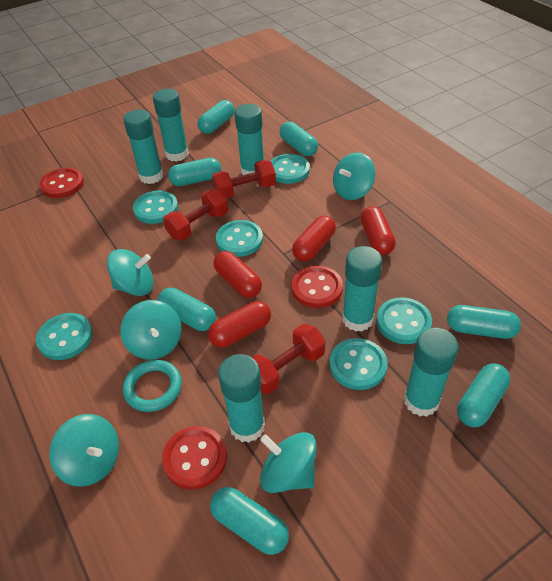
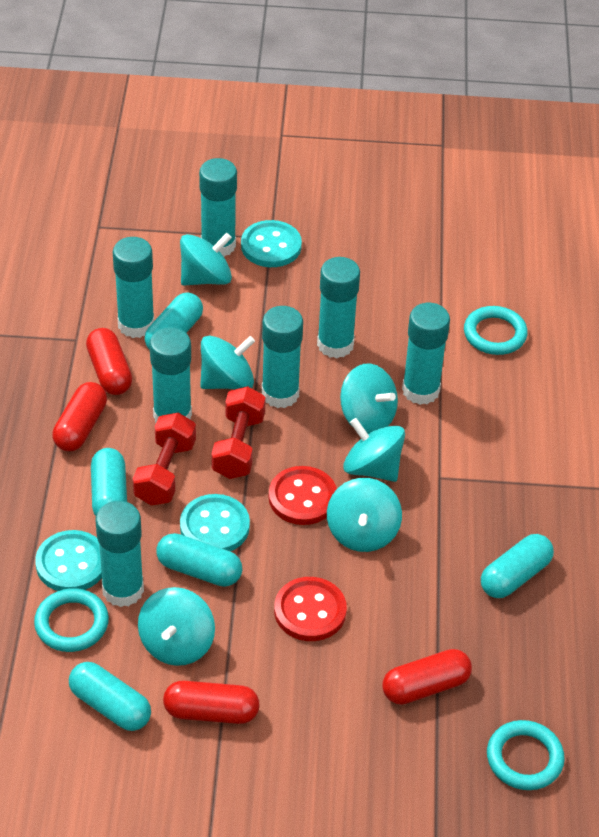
red button: [40,168,84,198] [162,426,227,490] [292,266,343,308] = 3 -> [269,466,337,525] [274,577,347,641] = 2
red dumbbell: [163,189,228,240] [212,160,276,198] [252,324,325,394] = 3 -> [133,412,196,506] [211,386,265,479] = 2
turquoise button: [36,313,93,360] [133,190,178,224] [216,220,263,257] [271,154,310,184] [329,338,388,390] [376,297,432,344] = 6 -> [35,530,102,591] [180,494,250,552] [241,220,302,267] = 3
turquoise capsule: [158,288,216,331] [168,158,221,186] [197,100,235,134] [210,487,289,555] [279,122,318,156] [447,305,521,339] [457,363,510,427] = 7 -> [69,662,151,731] [91,448,127,516] [145,293,203,350] [156,533,242,587] [481,534,554,598] = 5
turquoise glue stick: [123,109,163,184] [153,89,189,162] [218,354,265,443] [234,104,264,175] [342,246,382,332] [404,328,459,417] = 6 -> [96,501,144,607] [113,237,154,338] [150,327,192,423] [199,158,237,257] [262,306,303,408] [317,257,360,358] [402,303,450,405] = 7
turquoise ring: [123,360,182,412] = 1 -> [34,588,109,652] [464,306,528,355] [487,720,565,790] = 3
turquoise spinning top: [49,414,119,487] [107,249,154,296] [120,300,181,360] [260,432,317,493] [333,153,375,200] = 5 -> [138,587,215,666] [180,233,232,286] [200,336,255,389] [327,478,402,552] [340,364,398,434] [343,418,405,482] = 6

